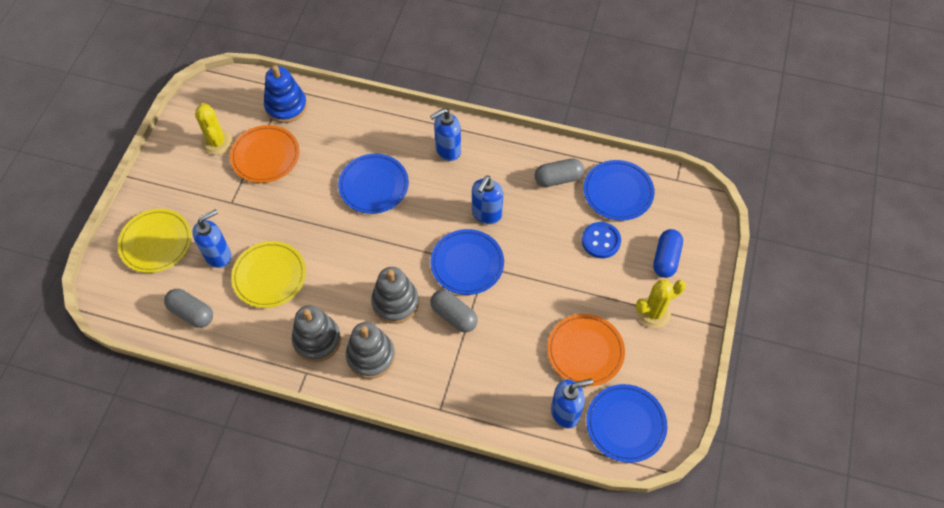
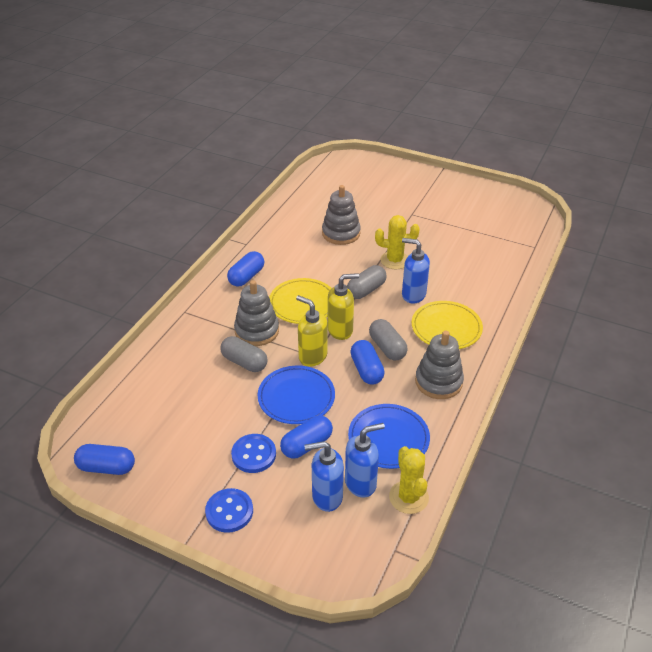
blue button: [582,222,621,258] = 1 -> [205,488,253,533] [231,434,276,473] = 2
blue capsule: [653,229,683,278] = 1 -> [74,444,135,475] [227,251,264,287] [280,415,333,459] [350,340,385,385] = 4
blue plate: [338,154,409,214] [430,229,504,295] [584,160,655,221] [586,384,667,463] = 4 -> [257,366,335,424] [348,404,430,469] = 2
blue soap dispenser: [192,209,231,268] [430,108,461,161] [472,175,503,224] [551,378,593,428] = 4 -> [304,441,344,512] [345,423,385,498] [402,238,430,303] = 3
blue stacking toy: [264,65,307,123] = 1 -> none = 0
orange plate: [230,125,300,183] [547,314,625,386] = 2 -> none = 0
yellow soap dispenser: none = 0 -> [296,295,327,367] [327,273,359,340] = 2

